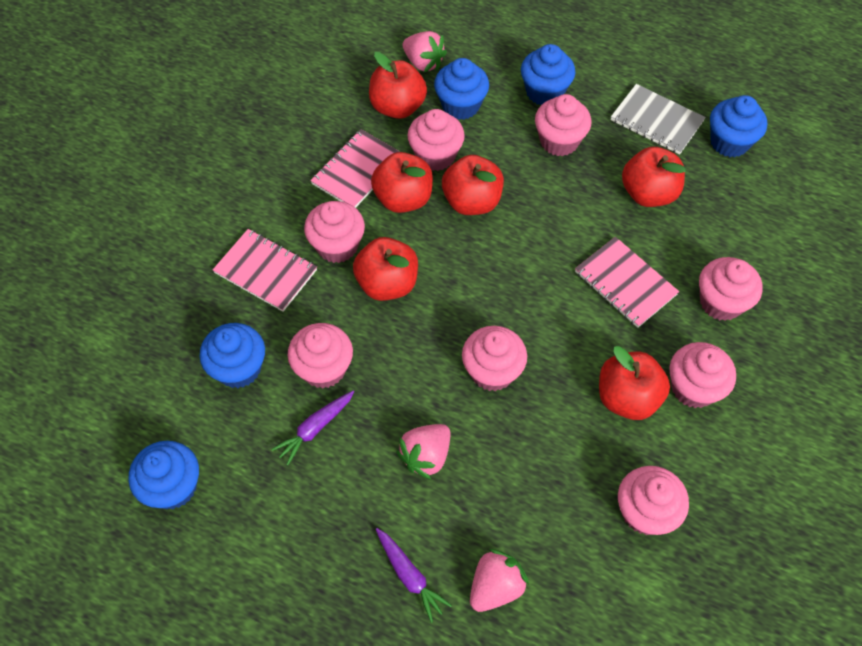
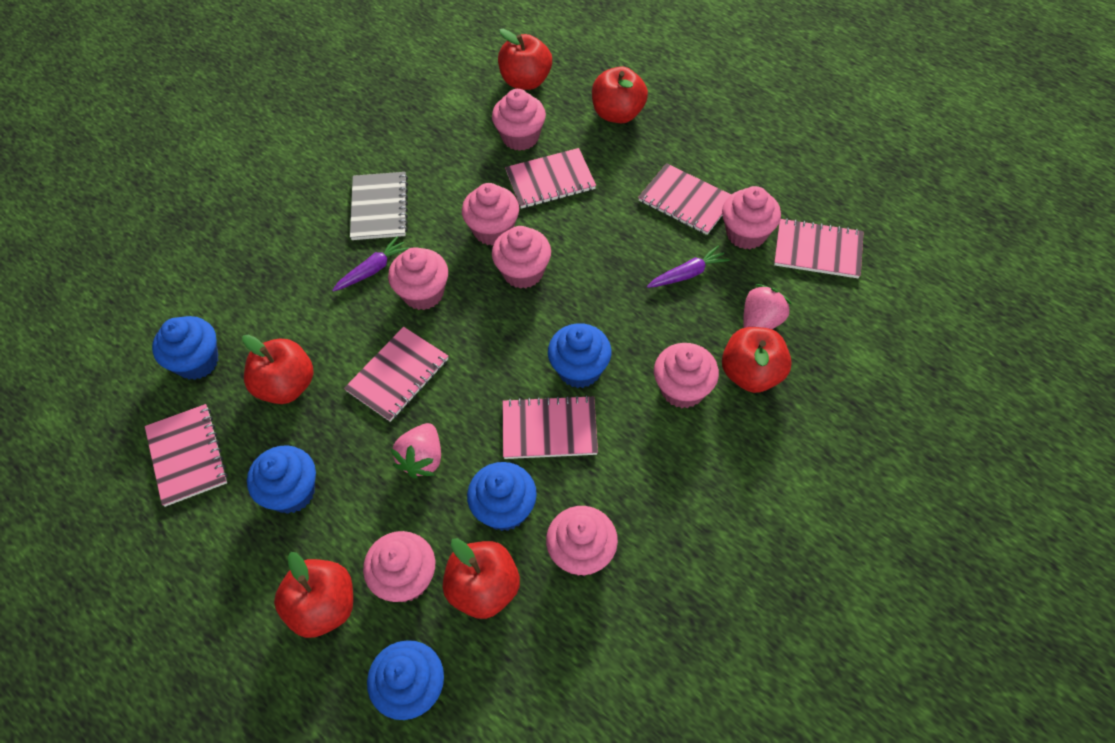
pink notebook: [213,229,317,312] [310,129,400,208] [575,237,679,328] = 3 -> [145,404,228,507] [344,327,448,422] [502,395,598,459] [505,148,596,209] [638,163,731,235] [774,218,864,278] = 6
pink strawberry: [396,424,451,479] [402,31,447,72] [470,549,529,612] = 3 -> [390,423,441,478] [743,284,791,329] = 2

